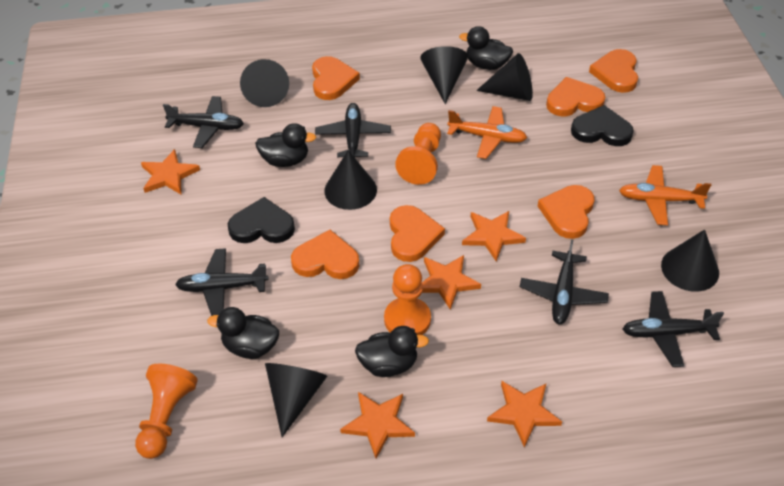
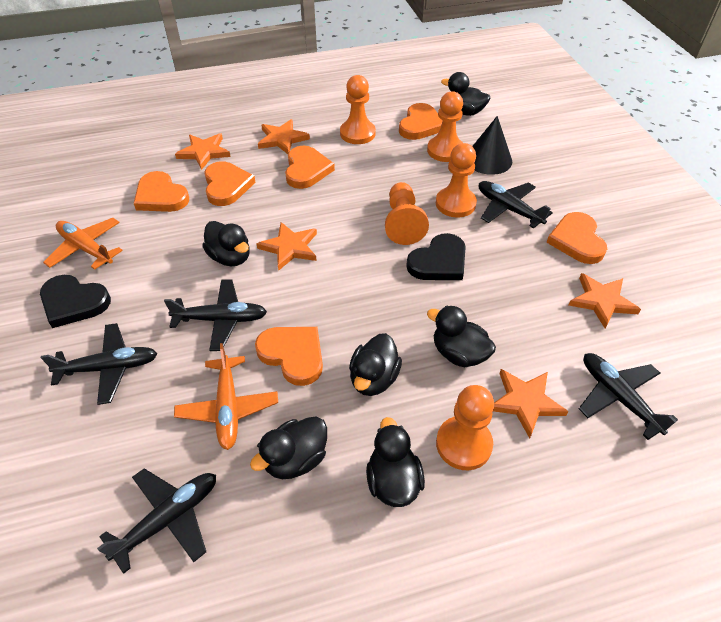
black cone: [240,59,289,107] [265,363,327,437] [324,150,377,210] [420,46,468,104] [476,53,533,101] [661,229,719,292] = 6 -> [472,116,512,175] = 1
black duck: [207,307,279,359] [255,123,316,167] [355,326,429,377] [459,26,513,70] = 4 -> [202,221,250,266] [250,416,327,479] [349,333,402,396] [366,417,425,507] [427,305,496,367] [441,72,490,116] = 6
orange pawn: [135,364,198,459] [384,264,431,335] [395,123,441,185] = 3 -> [340,75,376,144] [385,182,429,245] [427,91,463,162] [436,143,477,217] [436,385,494,470] = 5

